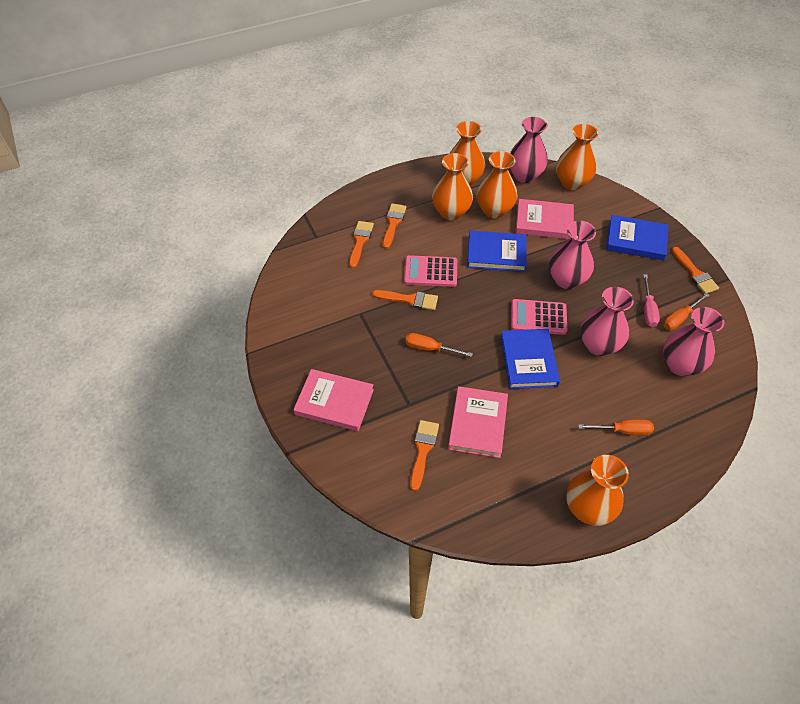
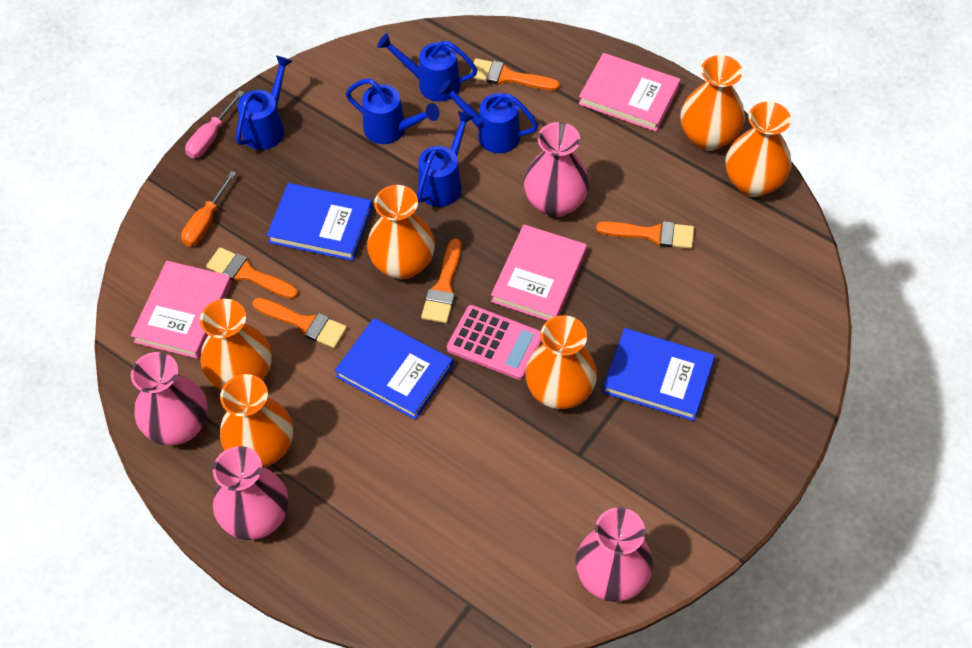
blue watering can: none = 0 -> [236,55,292,150] [346,78,439,144] [377,33,478,102] [417,111,474,207] [438,80,538,153] = 5
orange screwdriver: [405,333,473,357] [578,419,654,435] [663,293,710,330] = 3 -> [181,171,236,246] = 1
orange vase: [432,153,473,221] [446,121,485,186] [476,151,518,218] [556,124,599,190] [566,455,629,526] = 5 -> [200,299,272,389] [220,374,293,467] [367,185,435,279] [525,315,597,409] [680,55,745,151] [726,102,792,197] = 6
pink calculator: [404,255,457,287] [511,299,567,335] = 2 -> [447,305,542,380] = 1

